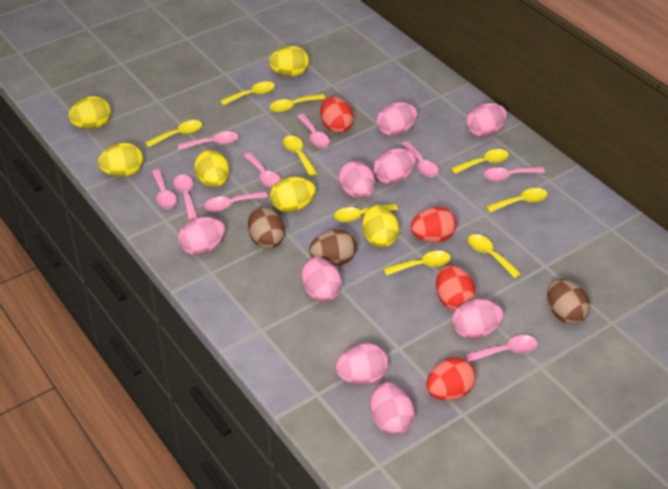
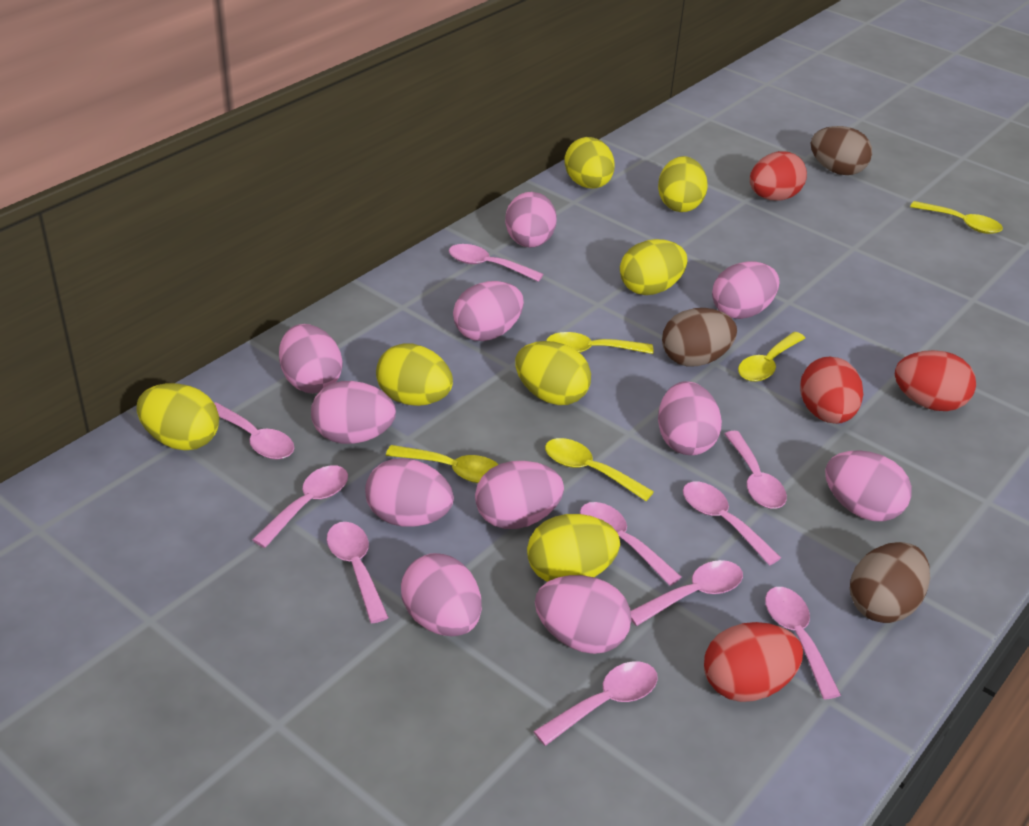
pink egg: [179,217,225,255] [302,257,342,302] [336,343,388,385] [339,161,375,198] [371,383,414,435] [373,148,415,184] [377,102,417,136] [452,299,503,339] [467,103,507,137] = 9 -> [279,324,342,393] [311,381,396,444] [365,458,454,526] [401,553,482,636] [453,281,524,341] [475,461,564,529] [505,192,557,248] [535,575,632,654] [658,381,722,455] [712,261,780,319] [825,450,912,521] = 11
pink spoon: [152,169,177,209] [173,174,198,220] [178,131,239,150] [204,191,268,212] [244,153,281,188] [297,114,330,148] [402,141,439,177] [466,335,538,362] [484,167,545,181] = 9 -> [214,402,294,459] [252,465,348,548] [327,522,389,623] [449,244,543,282] [533,661,658,746] [580,502,681,586] [631,560,743,626] [683,482,781,566] [725,431,787,509] [765,587,841,699] = 10
yellow egg: [68,96,111,129] [98,143,143,177] [194,150,229,187] [269,46,309,77] [270,177,316,213] [362,205,399,248] = 6 -> [137,383,219,450] [376,343,453,406] [515,341,591,405] [527,514,620,582] [564,137,615,188] [620,239,687,295] [658,156,708,212] = 7
yellow spoon: [145,120,202,147] [220,81,275,105] [269,94,325,112] [283,136,317,176] [334,204,398,222] [384,251,451,275] [451,149,509,174] [468,234,521,278] [486,188,547,212] = 9 -> [386,445,499,483] [545,438,654,501] [546,332,653,354] [738,332,805,382] [910,201,1003,234] = 5

